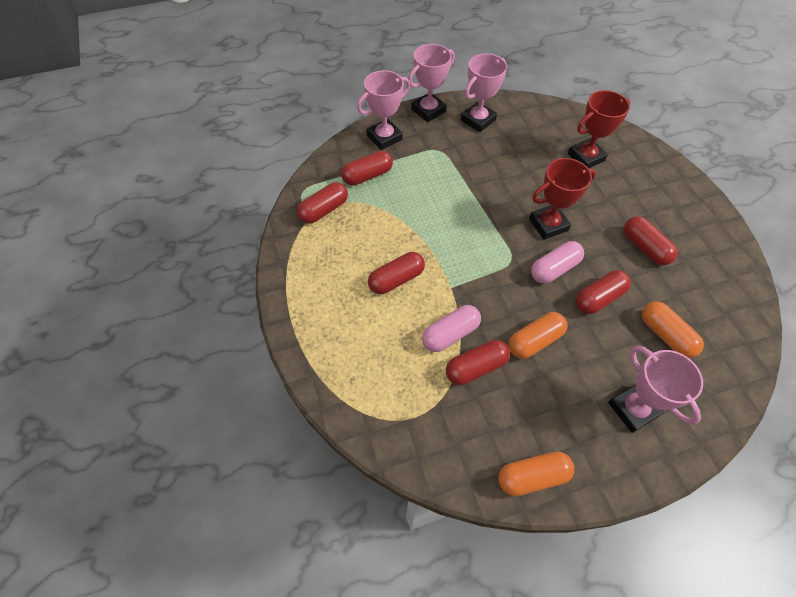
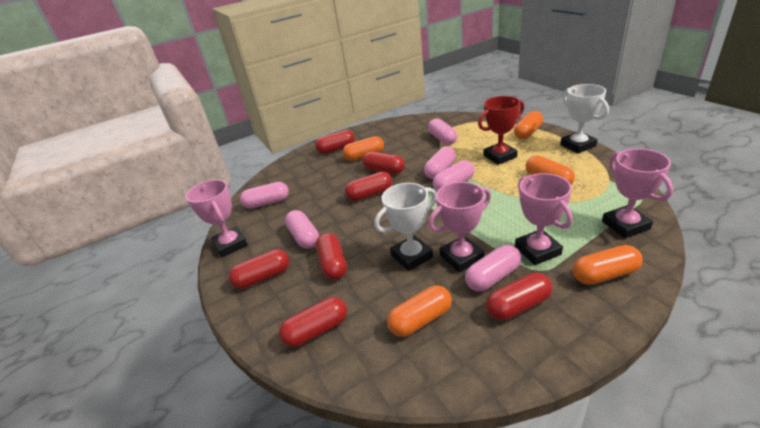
orange capsule: [498,451,574,496] [508,312,567,359] [642,302,704,358] = 3 -> [343,136,384,161] [387,285,452,337] [514,111,543,139] [525,156,575,184] [573,245,643,285] = 5
pink capsule: [422,305,481,352] [531,241,584,284] = 2 -> [240,182,289,209] [285,210,319,249] [424,146,456,179] [428,118,457,145] [433,160,475,191] [465,245,521,292] = 6
red capsule: [297,182,348,224] [341,151,393,185] [368,252,425,294] [446,340,510,385] [576,270,631,314] [624,216,678,265] = 6 -> [229,249,289,289] [279,297,347,347] [315,130,355,154] [316,233,347,280] [345,172,392,201] [362,152,405,174] [486,273,552,320] = 7
red trophy: [529,158,596,240] [568,90,630,168] = 2 -> [478,96,524,165] = 1
white trophy: none = 0 -> [375,183,436,271] [560,84,609,153] = 2

